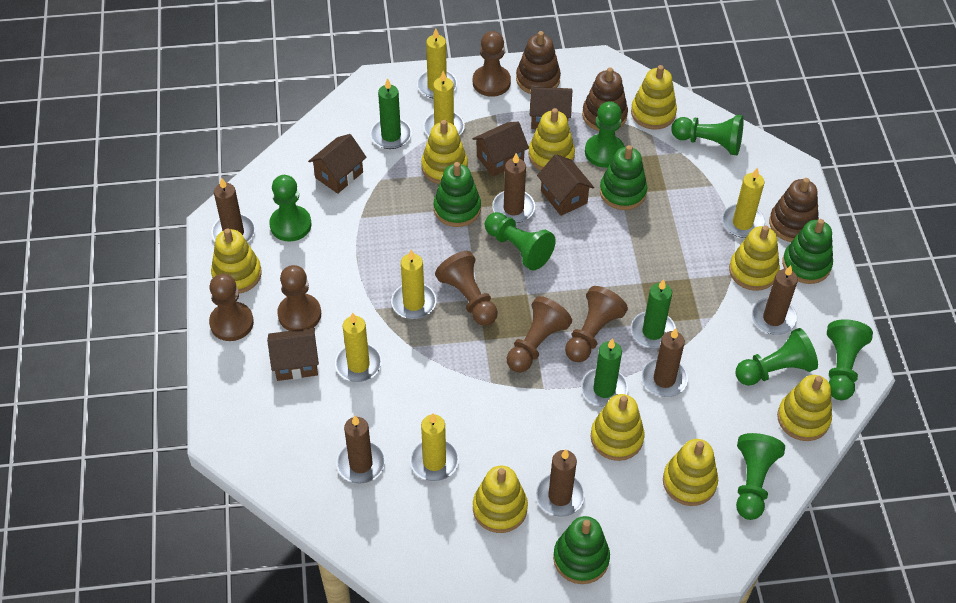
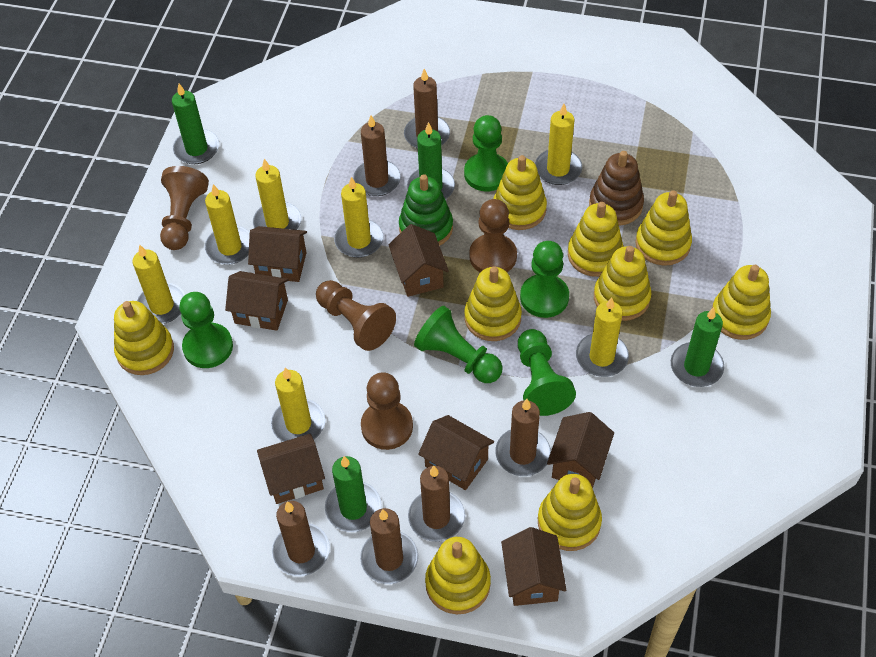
brown house: [267,328,319,381] [308,134,367,194] [473,122,529,176] [530,87,572,129] [537,154,594,216] = 5 -> [225,271,289,331] [248,226,307,282] [257,434,325,504] [388,224,449,297] [418,415,494,490] [501,527,566,606] [547,412,614,488] = 7
brown pawn: [209,274,254,341] [277,265,321,331] [435,251,498,326] [473,31,511,97] [507,296,572,372] [565,286,628,362] = 6 -> [160,166,209,250] [316,280,396,351] [361,372,413,450] [469,199,517,272] = 4
brown stacking toy: [516,31,561,94] [582,68,628,131] [769,178,819,242] = 3 -> [589,151,644,226] = 1
green candle: [370,78,412,149] [581,338,628,407] [631,279,676,349] = 3 -> [172,84,219,164] [325,456,382,532] [407,122,455,199] [671,307,724,387] = 4
green pawn: [269,175,311,242] [485,212,556,271] [585,101,625,168] [671,115,744,155] [735,328,818,386] [736,433,785,520] [827,319,873,400] = 7 -> [179,292,233,368] [414,306,503,383] [464,115,508,191] [518,329,576,416] [520,241,569,318] = 5
green stacking toy: [434,162,481,227] [553,516,610,584] [600,145,647,210] [782,219,833,284] = 4 -> [399,174,453,246] = 1
yellow candle: [335,312,382,382] [391,250,436,319] [410,413,459,481] [417,28,457,99] [424,71,465,136] [722,167,765,238] = 6 -> [132,245,185,324] [205,184,250,265] [253,159,301,230] [271,367,325,442] [334,177,383,258] [535,104,582,185] [576,297,629,377] = 7

